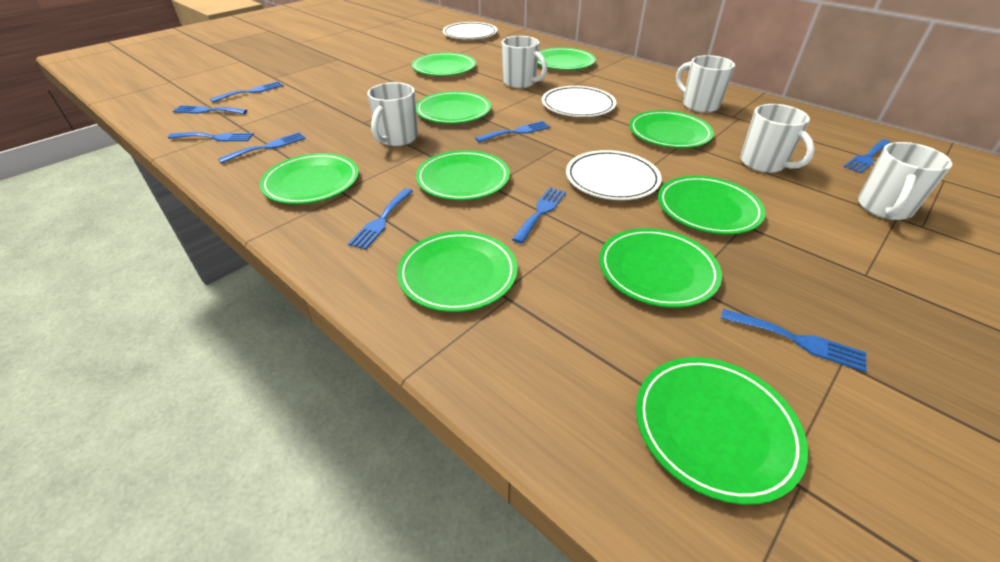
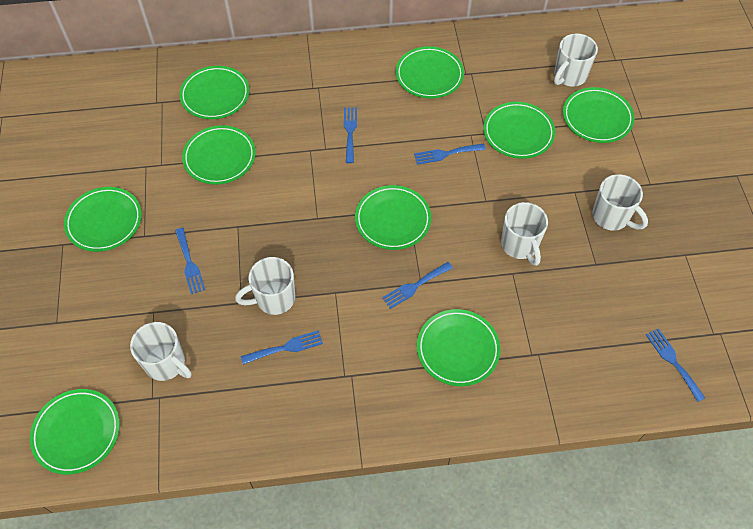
blue fork: [168,132,254,141] [173,105,247,114] [210,81,283,102] [218,132,306,163] [348,188,413,250] [475,121,550,142] [512,187,566,244] [721,309,867,373] [844,139,892,174] = 9 -> [175,228,205,294] [241,330,323,365] [344,107,357,163] [382,262,453,309] [414,144,485,165] [646,328,705,402] = 6
green plate: [260,153,359,204] [397,231,518,312] [412,52,476,76] [416,91,491,124] [416,150,510,200] [538,48,596,70] [599,228,722,308] [629,110,714,148] [636,357,808,505] [658,176,765,235] = 10 -> [30,389,120,475] [64,187,142,252] [179,66,249,119] [182,125,256,185] [355,185,431,250] [396,46,464,98] [417,309,501,386] [483,102,555,159] [563,87,634,143] = 9
white plate: [443,22,498,39] [542,86,616,117] [566,150,662,200] = 3 -> none = 0

